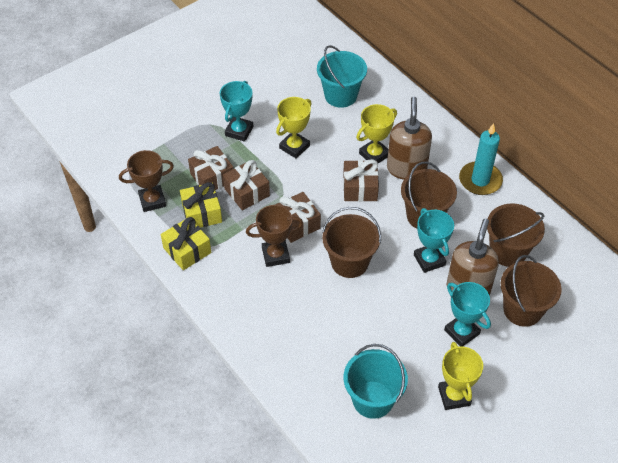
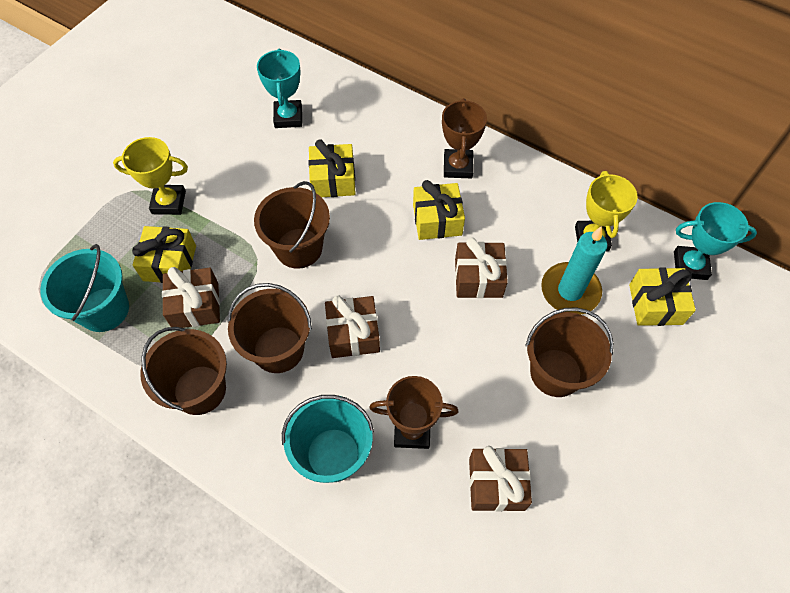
brown soap dispenser: [387,97,432,180] [447,219,499,296] = 2 -> none = 0
turquoise trophy: [220,81,253,142] [414,208,454,273] [444,282,491,346] = 3 -> [257,48,302,128] [674,202,757,280] = 2
yellow gift: [161,217,211,270] [180,182,222,228] = 2 -> [132,226,196,283] [308,139,356,197] [413,180,465,240] [629,268,696,326] = 4
yellow trophy: [276,97,312,158] [356,104,397,163] [438,342,483,410] = 3 -> [113,137,188,215] [575,171,638,251] = 2

